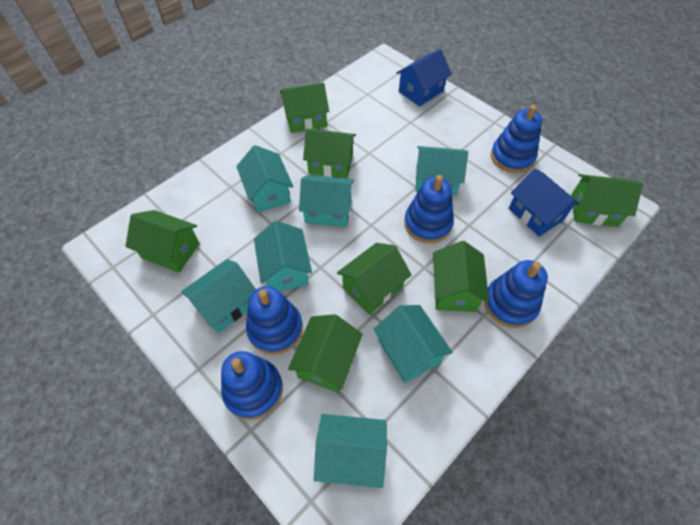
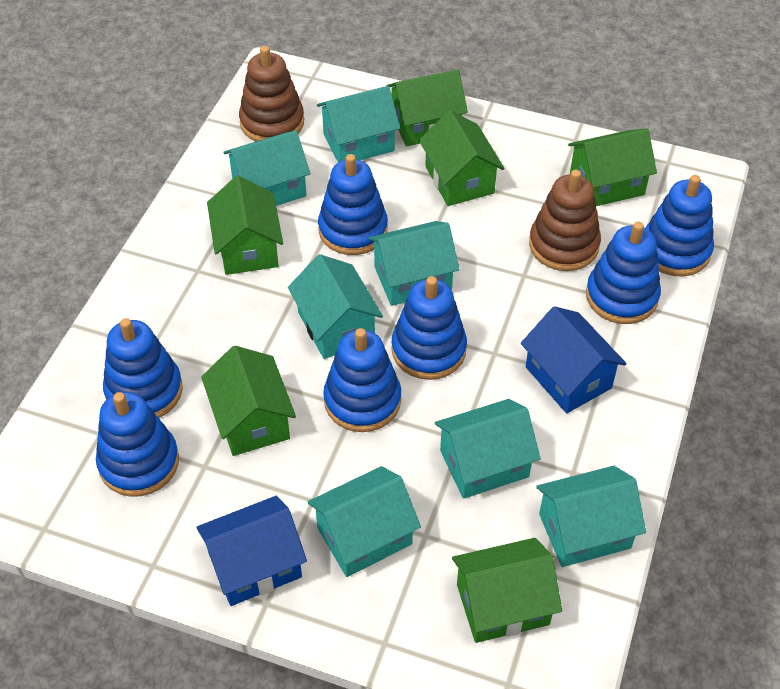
blue stacking toy: [221,351,283,420] [246,286,303,355] [404,175,454,243] [484,260,548,328] [491,105,542,173] = 5 -> [96,392,179,497] [103,318,183,418] [318,154,388,255] [323,328,401,432] [391,276,467,380] [586,222,661,324] [645,175,714,276] = 7
brown stacking toy: none = 0 -> [239,46,304,141] [529,170,601,271] = 2
green house: [125,210,200,273] [280,82,329,133] [288,314,363,393] [303,129,356,179] [337,243,412,314] [433,241,489,312] [571,174,643,227] = 7 -> [201,346,296,456] [207,176,283,275] [386,69,468,146] [419,110,505,206] [452,538,562,643] [568,129,657,206] = 6

